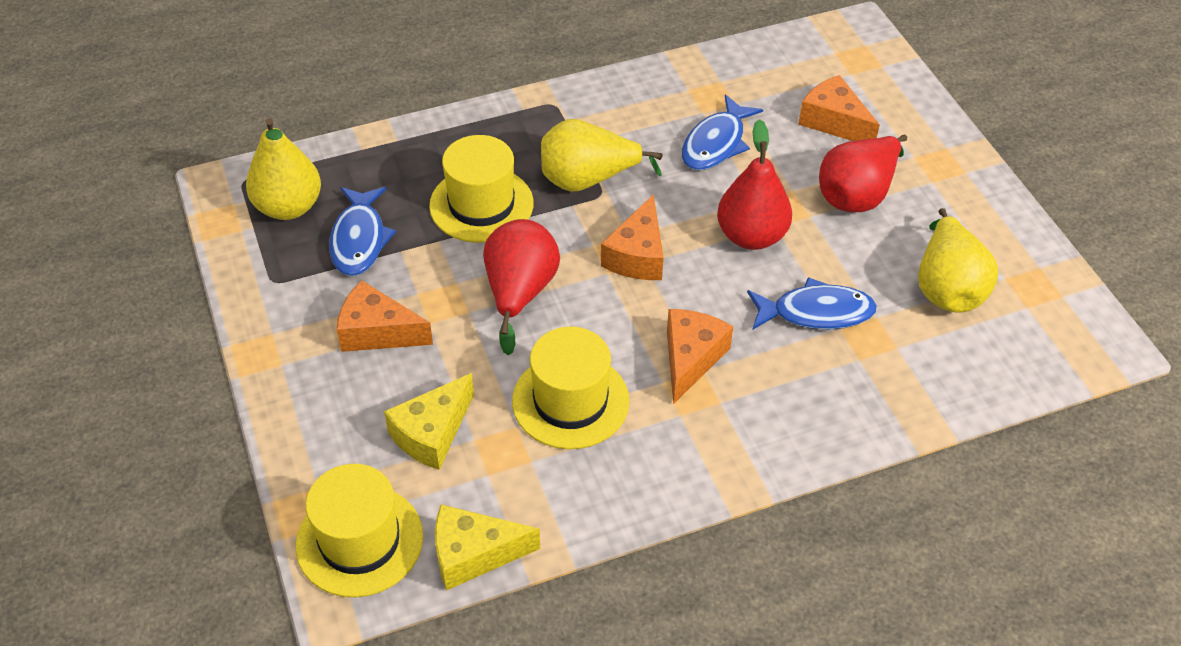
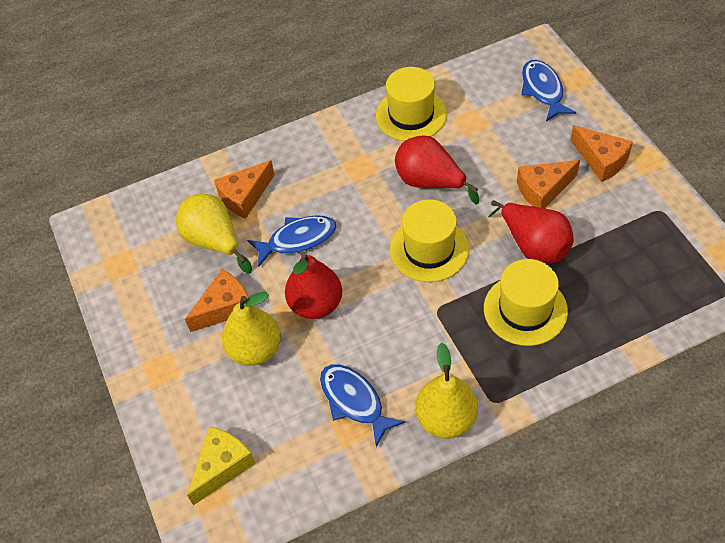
yellow cheese: [384,373,474,470] [435,504,540,591] = 2 -> [187,427,256,505] = 1

